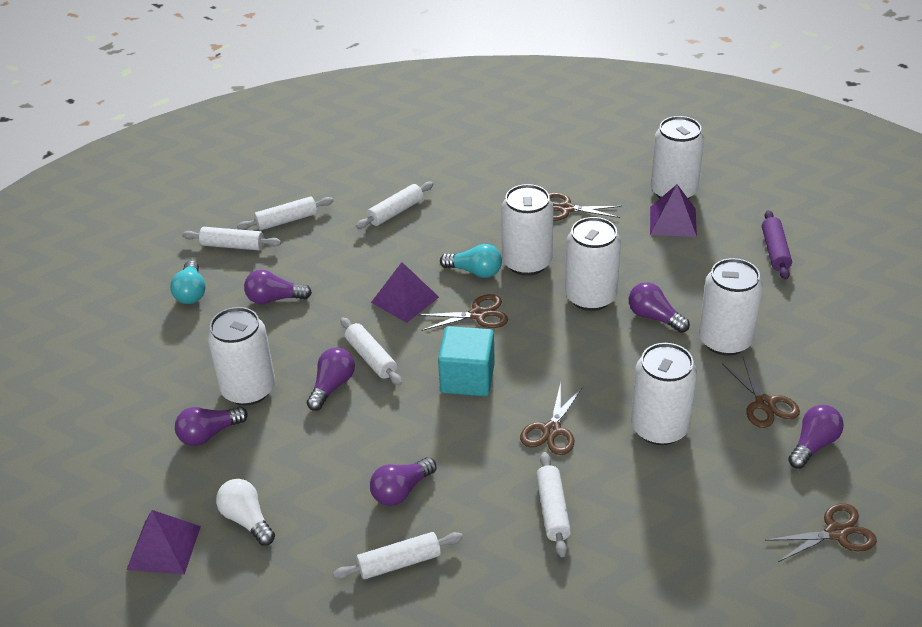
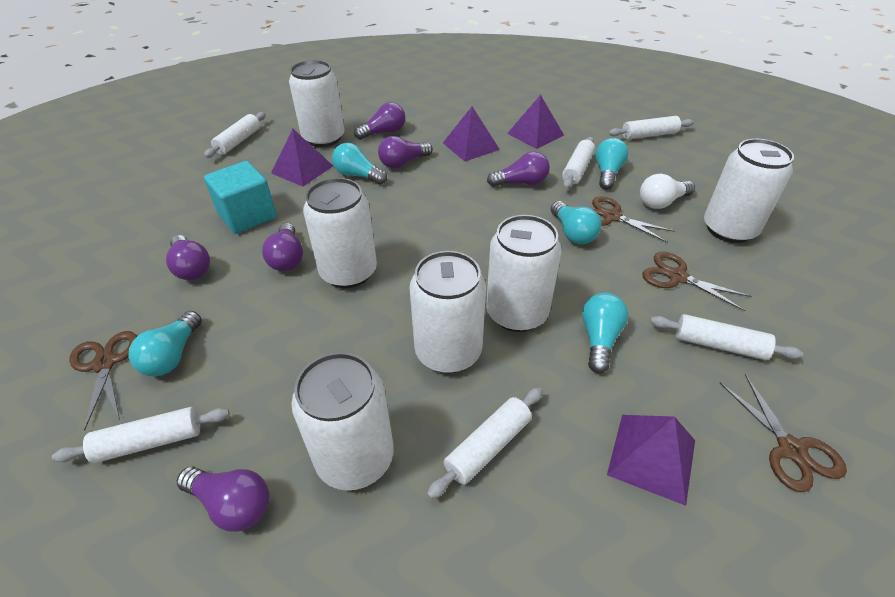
brown scissors: [417,294,508,331] [520,382,583,455] [549,193,622,221] [722,357,800,428] [765,503,877,562] = 5 -> [69,331,137,430] [592,196,675,242] [642,252,752,311] [720,374,847,492] = 4
purple pyramid: [127,510,201,575] [371,262,439,323] [650,184,697,237] = 3 -> [271,129,333,186] [443,107,500,161] [507,95,564,149] [607,415,695,506] = 4
purple rolling pin: [762,210,792,280] = 1 -> none = 0
turquoise light bulb: [170,260,206,304] [440,244,502,278] = 2 -> [129,311,202,376] [332,143,387,185] [551,201,601,244] [582,293,628,373] [595,138,628,190] = 5

